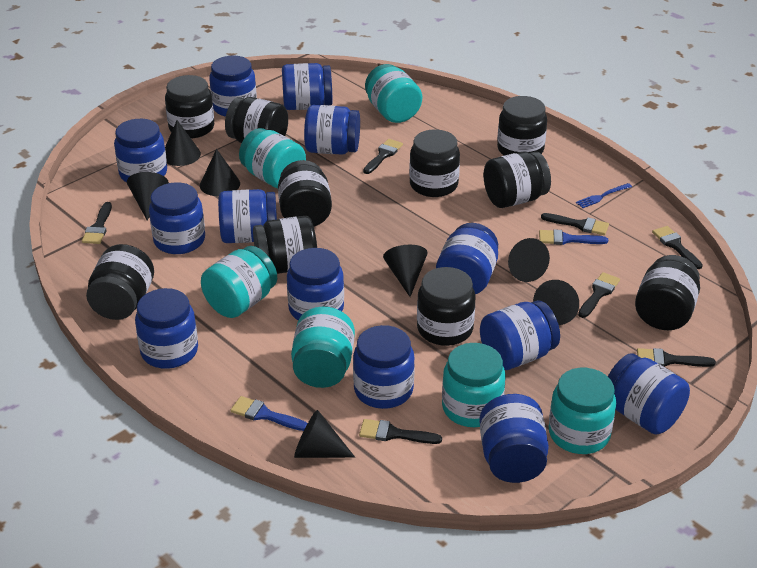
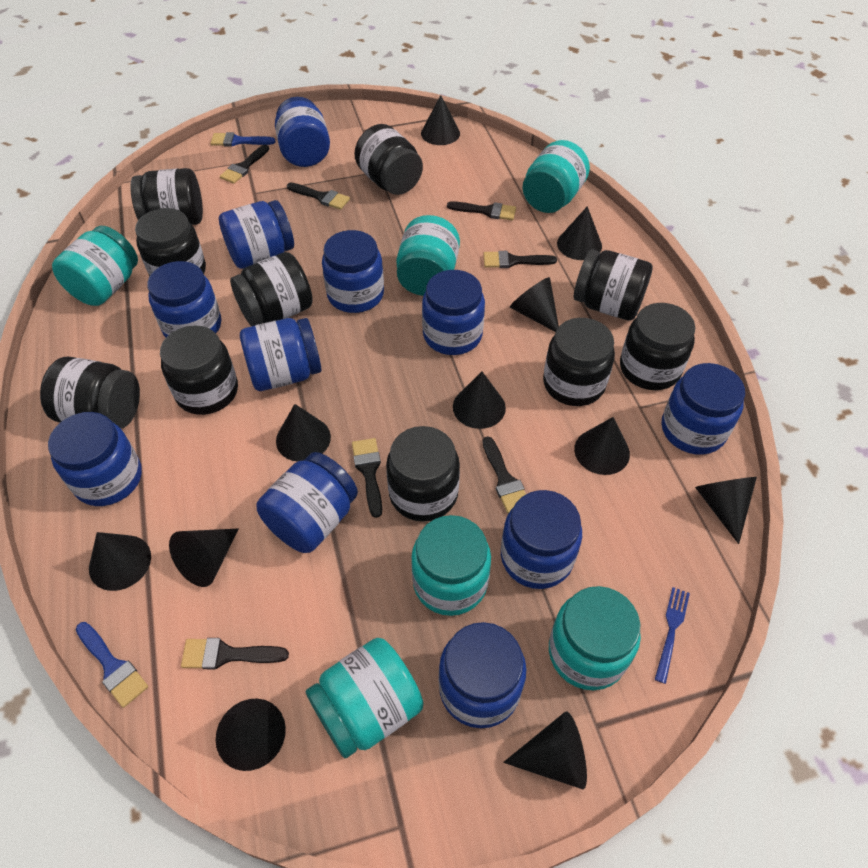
black cone: [127,172,169,221] [165,120,201,166] [200,149,240,196] [294,410,355,458] [383,245,428,297] [508,238,550,282] [533,280,579,325] = 7 -> [89,532,151,591] [169,528,239,587] [216,699,286,771] [276,404,331,462] [421,95,460,145] [453,372,506,429] [503,711,587,789] [510,277,559,332] [557,206,602,260] [574,417,630,475] [695,477,757,544] = 11
blue jar: [114,119,167,182] [135,288,198,369] [149,182,205,254] [209,56,257,117] [218,189,277,243] [282,63,332,110] [287,248,344,320] [304,105,360,155] [353,325,415,409] [436,223,498,294] [479,394,549,483] [480,300,560,370] [608,353,690,434] = 13 -> [48,412,142,506] [147,261,221,337] [219,200,294,269] [240,318,321,391] [257,452,358,553] [275,97,330,167] [322,230,384,313] [422,270,485,355] [439,622,526,728] [501,490,582,589] [661,363,745,455] = 11

